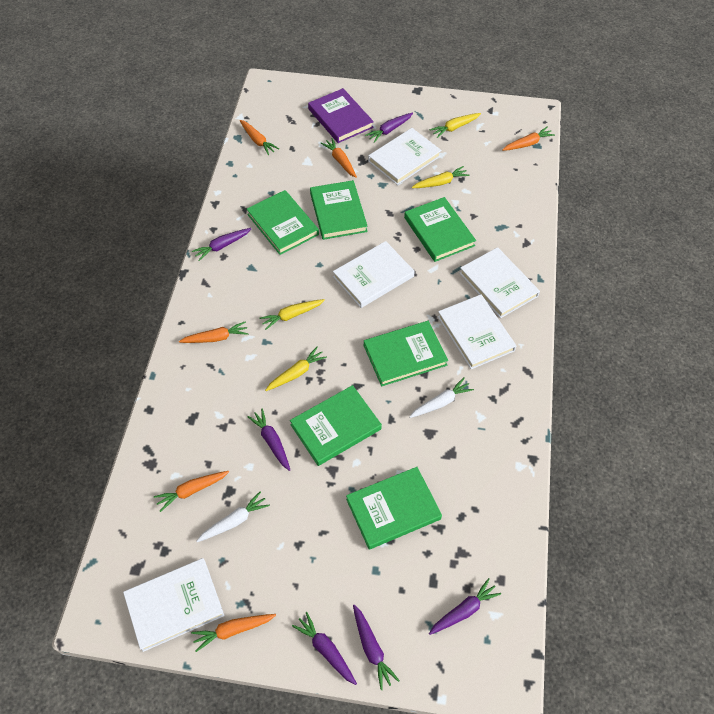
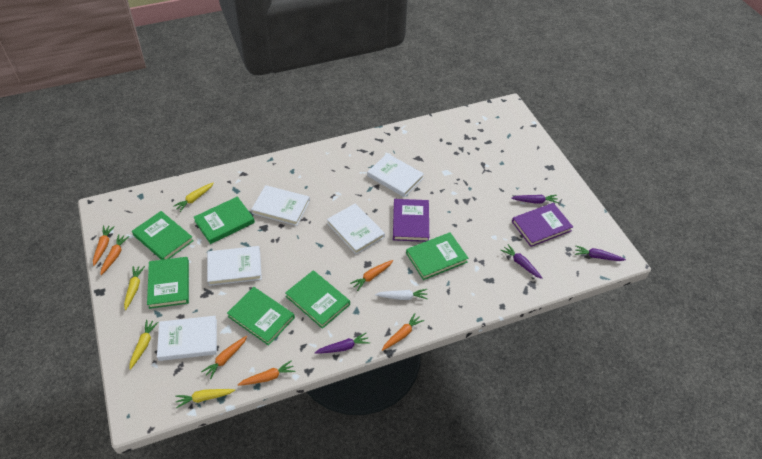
purple book: [308,88,374,143] = 1 -> [393,199,429,242] [512,203,573,247] = 2
purple carrot: [192,228,252,261] [247,408,290,471] [292,612,357,685] [353,605,400,690] [365,113,413,143] [429,578,501,635] = 6 -> [315,333,370,354] [500,244,542,279] [511,195,559,204] [575,245,626,261] = 4
white carrot: [196,492,270,542] [409,378,474,418] = 2 -> [375,289,428,300] = 1

